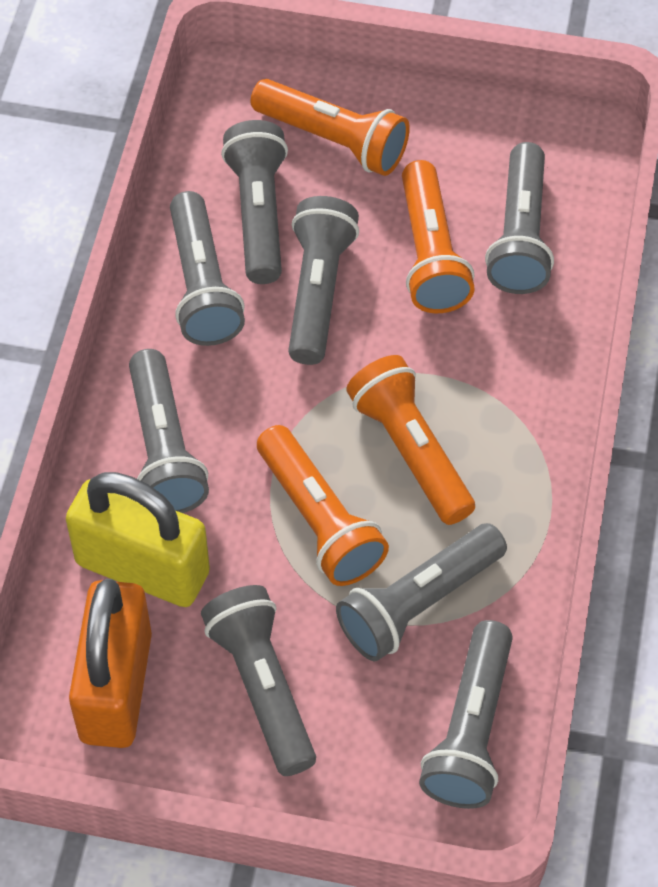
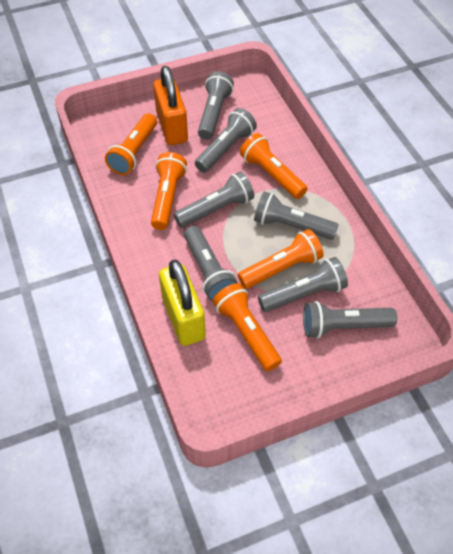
grey flashlight: [129,349,209,513] [170,191,245,346] [201,585,316,776] [221,120,288,284] [288,196,359,365] [336,523,507,661] [419,620,513,809] [485,142,554,294] = 8 -> [174,171,254,228] [184,226,238,301] [195,108,257,173] [198,71,234,140] [254,191,339,240] [258,257,348,312] [303,301,397,339] = 7
orange flashlight: [251,79,410,176] [257,425,389,586] [346,355,475,525] [402,160,475,313] = 4 -> [105,113,157,175] [151,152,187,230] [213,283,282,371] [238,229,323,289] [240,133,308,199] = 5

